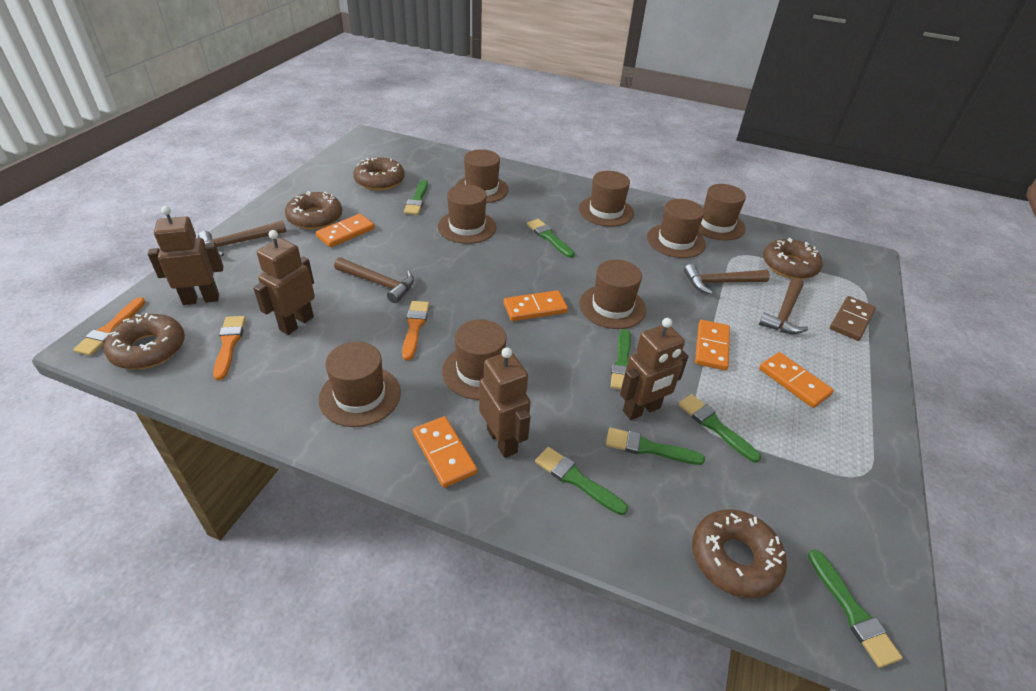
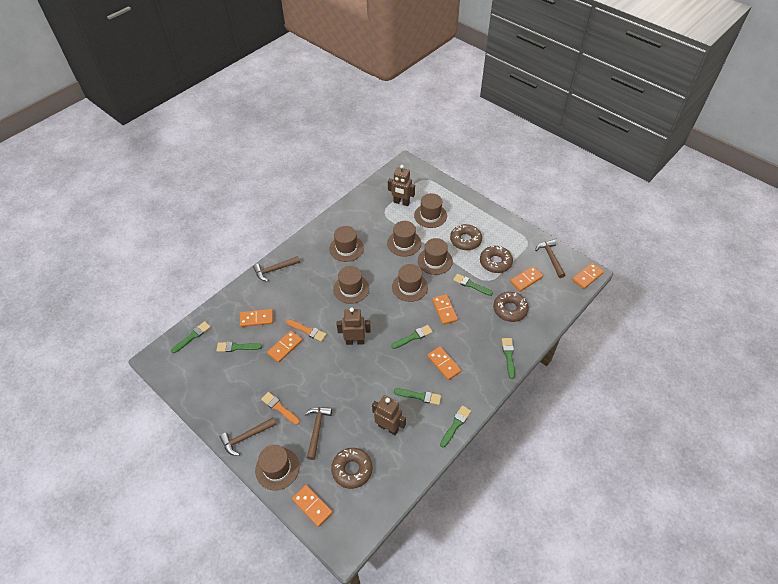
brown domino: [830,296,876,341] = 1 -> none = 0
brown donut: [104,313,185,369] [285,191,342,230] [353,157,405,191] [692,509,787,598] [763,238,823,279] = 5 -> [331,448,372,489] [450,224,482,250] [480,246,513,273] [493,292,529,322] = 4
brown hat: [318,342,401,427] [438,184,496,244] [442,319,507,400] [455,149,509,203] [579,171,634,226] [579,260,646,329] [647,199,706,258] [698,184,746,240] = 8 -> [255,445,299,491] [330,226,364,262] [333,266,369,304] [387,221,421,257] [392,264,428,302] [414,193,447,228] [418,238,453,275] = 7
brown robot: [148,206,224,305] [253,230,315,335] [479,347,531,458] [620,318,689,420] = 4 -> [337,308,371,345] [372,395,406,435] [388,165,415,206] = 3
orange brush: [73,297,146,356] [213,316,246,380] [402,301,429,360] = 3 -> [261,392,300,425] [286,319,327,342] = 2
orange domino: [316,214,375,247] [413,416,478,488] [504,290,568,321] [695,320,730,370] [759,352,834,408] = 5 -> [240,309,273,327] [267,331,302,363] [292,485,333,527] [427,347,461,380] [432,294,458,325] [510,266,543,292] [572,263,604,289] = 7

